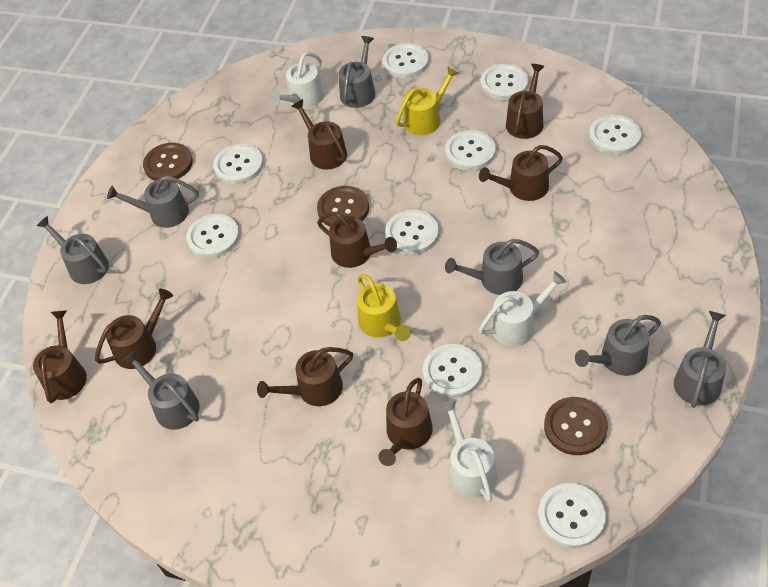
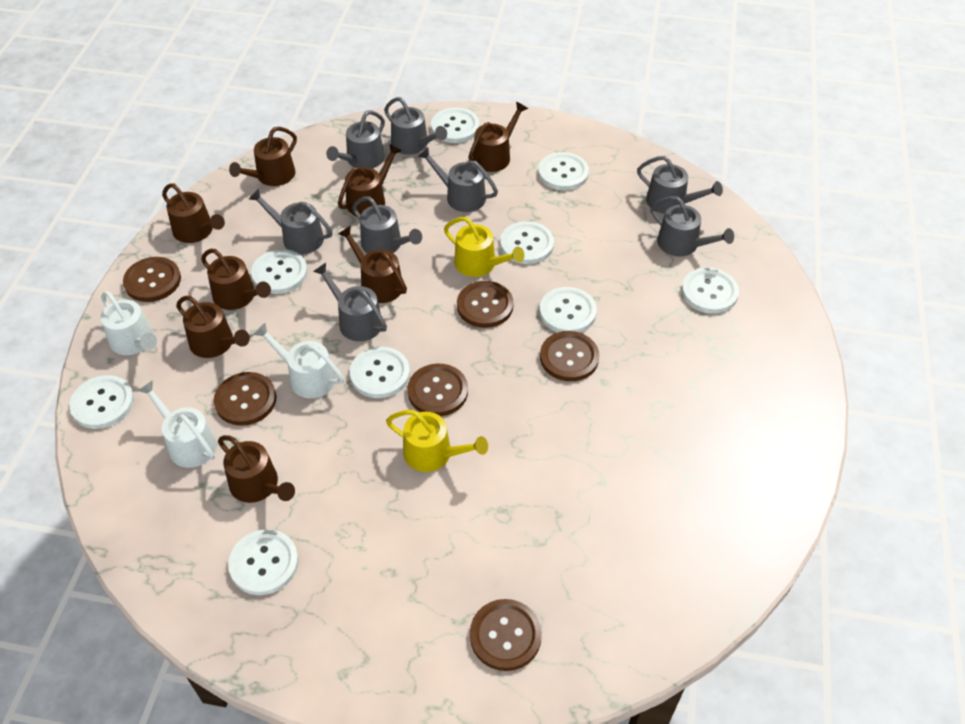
brown button: [143,143,193,181] [317,186,369,227] [544,397,608,455] = 3 -> [123,257,181,302] [214,372,276,426] [407,364,468,416] [457,281,513,328] [470,599,542,671] [540,331,599,381] = 6
grey watering can: [36,216,109,284] [107,176,199,228] [123,351,200,430] [339,36,375,108] [445,239,539,295] [575,315,661,376] [674,311,726,408] = 7 -> [249,188,333,254] [313,263,387,341] [326,110,385,168] [352,196,422,253] [384,97,447,155] [418,147,498,212] [637,156,723,214] [650,196,734,257] = 8

